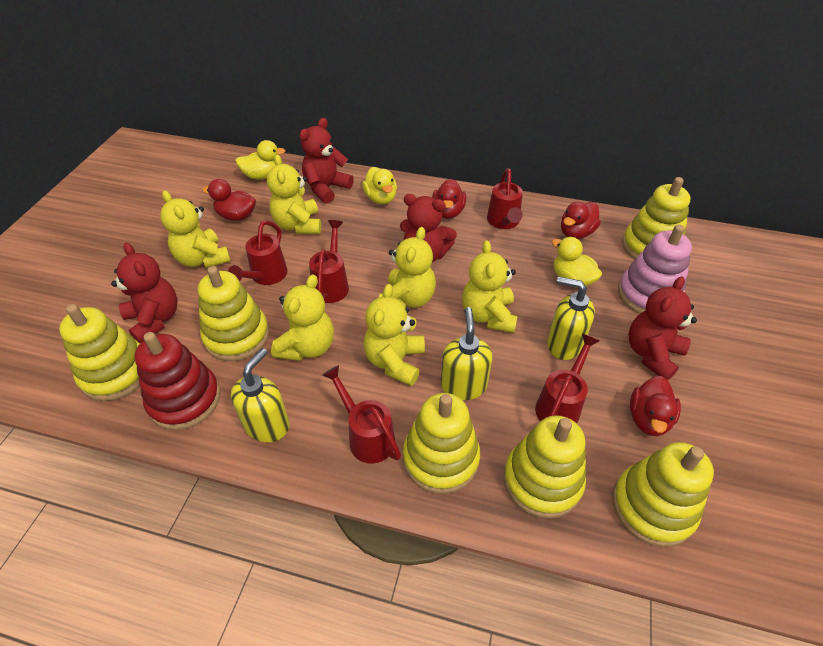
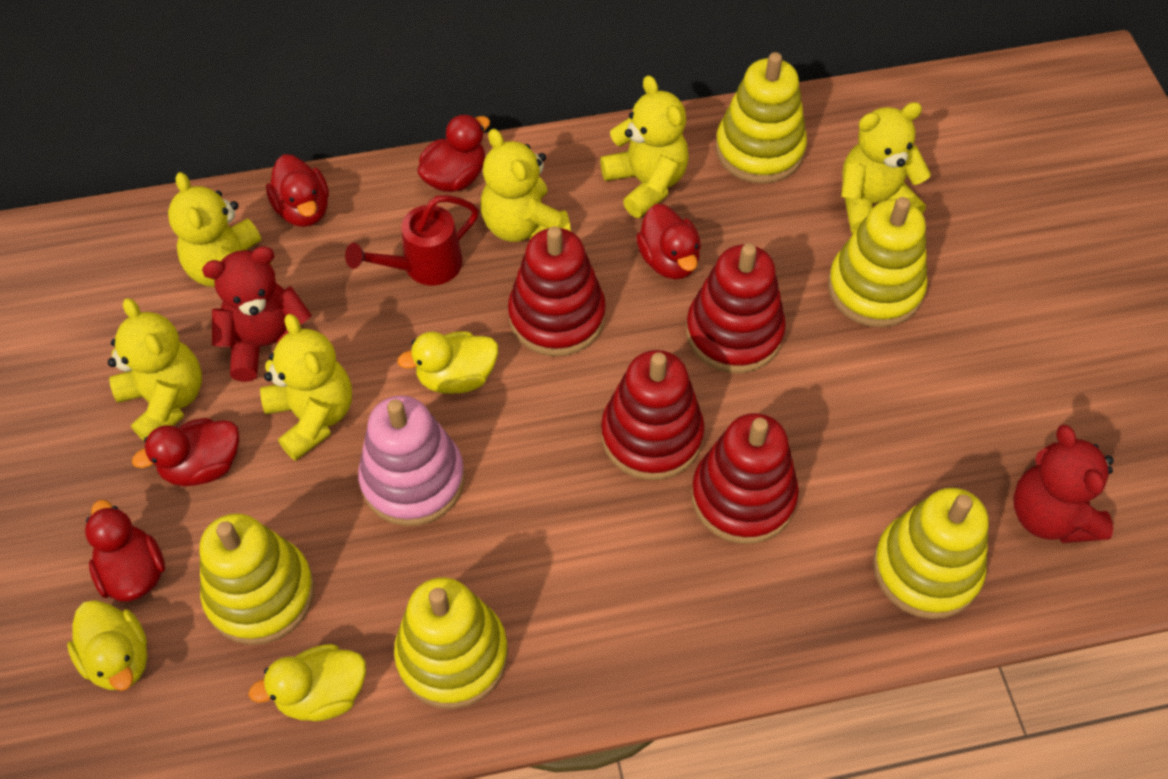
red duck: [202,179,256,221] [432,179,466,219] [561,202,601,239] [630,376,681,436] = 4 -> [85,500,165,602] [132,418,239,486] [266,154,329,227] [417,114,490,192] [636,204,701,279] = 5
red stacking toy: [135,332,220,430] = 1 -> [508,226,606,356] [601,350,705,480] [686,244,786,373] [691,413,799,544] = 4
red teddy bear: [111,243,178,343] [299,118,354,204] [400,194,457,262] [629,276,697,380] = 4 -> [202,246,312,382] [1013,425,1114,543] = 2
red watering can: [228,220,288,285] [309,220,349,303] [322,365,401,464] [487,168,523,229] [535,334,599,423] = 5 -> [345,195,479,286] = 1
yellow soap dispenser: [231,348,290,442] [441,307,492,400] [547,277,595,360] = 3 -> none = 0
yellow stacking toy: [59,304,140,401] [198,266,269,361] [403,393,480,494] [504,415,586,519] [612,442,714,547] [622,177,691,260] = 6 -> [200,513,314,645] [394,578,508,709] [715,52,807,184] [828,197,928,328] [873,488,989,619] = 5

